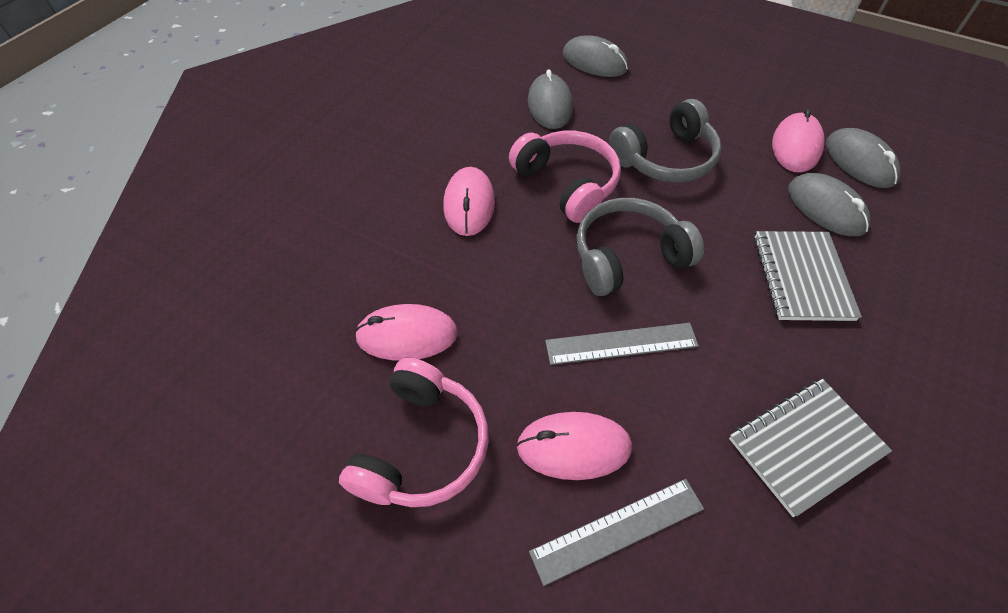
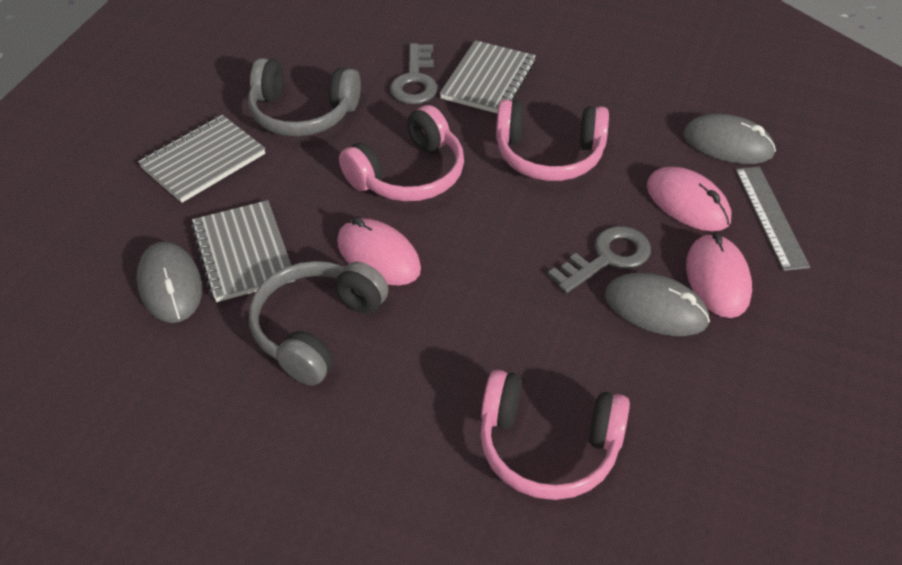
grey key: none = 0 -> [390,43,438,104] [548,226,651,293] = 2
grey mouse: [528,69,573,129] [563,35,628,77] [788,173,870,236] [826,128,901,188] = 4 -> [136,241,202,323] [605,273,710,336] [683,113,776,164] = 3
grey notebook: [729,379,892,517] [754,231,862,321] = 2 -> [138,115,265,203] [191,200,295,302] [440,40,536,114] = 3
grey ruler: [529,479,704,586] [545,323,699,365] = 2 -> [735,166,810,271] = 1
pink headphones: [339,358,489,507] [509,131,621,223] = 2 -> [339,105,464,202] [480,370,630,500] [496,99,609,181] = 3
pink mouse: [354,304,458,361] [443,167,495,236] [516,412,632,480] [772,109,824,173] = 4 -> [337,217,421,286] [647,167,731,231] [686,233,752,318] = 3

